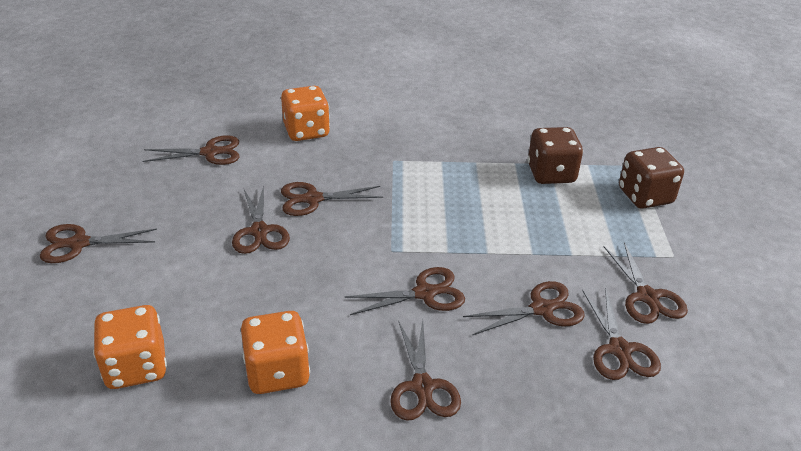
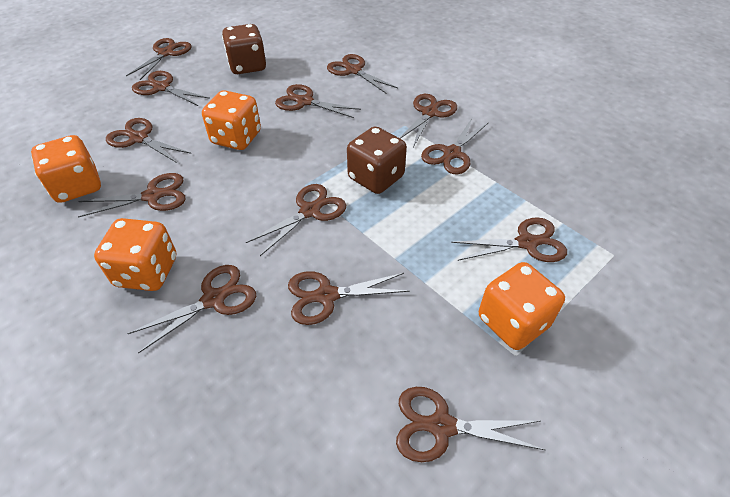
brown scissors: [40,224,157,263] [142,135,239,165] [232,186,290,254] [281,182,383,216] [345,267,465,315] [390,320,461,421] [463,281,585,335] [582,288,661,380] [604,243,688,324] = 9 -> [78,173,186,218] [106,118,191,163] [126,38,192,80] [127,265,256,354] [132,71,210,106] [246,184,346,256] [275,84,361,118] [288,271,410,325] [327,54,398,94] [396,387,545,462] [399,94,457,147] [421,118,489,174] [451,217,567,262] = 13
orange dice: [93,305,167,389] [241,311,310,394] [281,86,330,141] = 3 -> [31,135,101,203] [94,218,176,291] [202,90,261,150] [479,262,565,350] = 4

